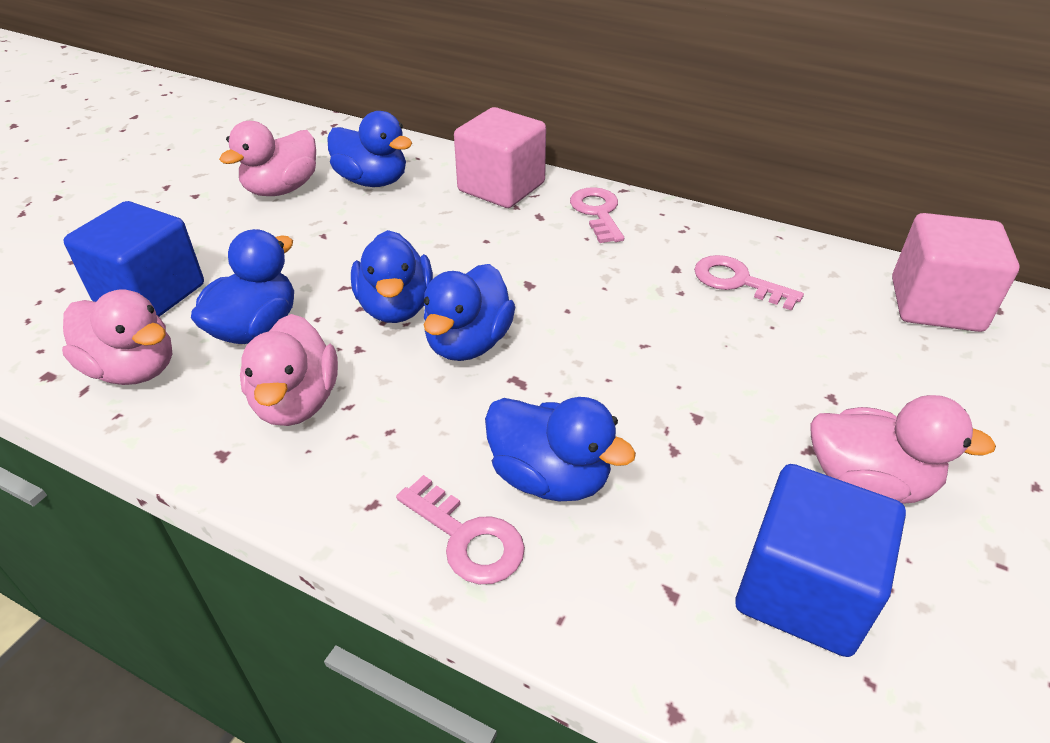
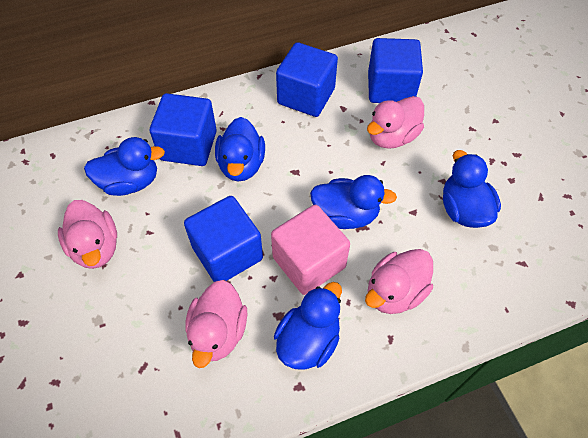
blue cube: [64,201,204,317] [735,464,906,657] = 2 -> [150,93,217,166] [184,196,263,282] [276,42,338,117] [368,38,423,103] = 4
pink cube: [454,107,546,208] [892,213,1020,332] = 2 -> [271,205,350,295] = 1
pink key: [396,475,525,584] [570,187,624,243] [694,255,804,311] = 3 -> none = 0

